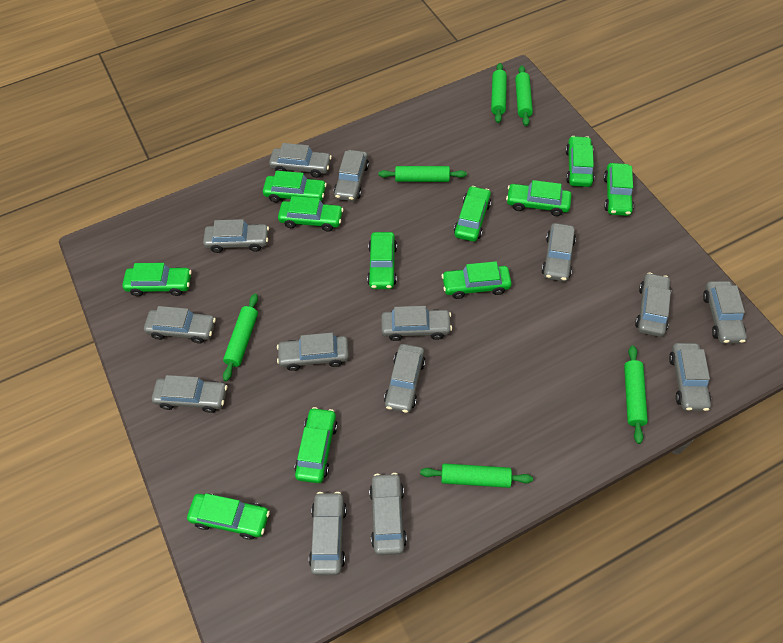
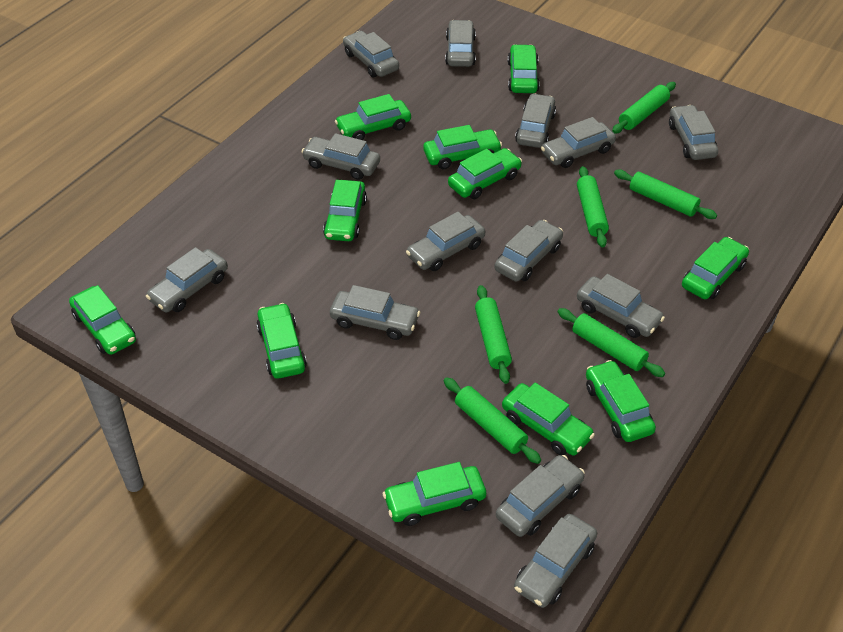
grey car: [144,306,216,344] [152,375,227,413] [203,219,269,253] [269,143,332,178] [277,333,349,371] [309,492,347,575] [334,150,369,201] [369,473,407,555] [381,306,452,341] [384,344,426,413] [542,223,576,282] [635,273,671,337] [669,343,711,411] [703,281,747,344] = 14 -> [146,247,228,312] [301,133,380,180] [330,285,420,340] [343,31,399,77] [406,212,485,271] [445,20,476,67] [494,220,563,282] [496,455,585,537] [514,514,597,608] [515,93,556,148] [541,117,616,168] [577,274,665,338] [669,105,718,160] = 13

